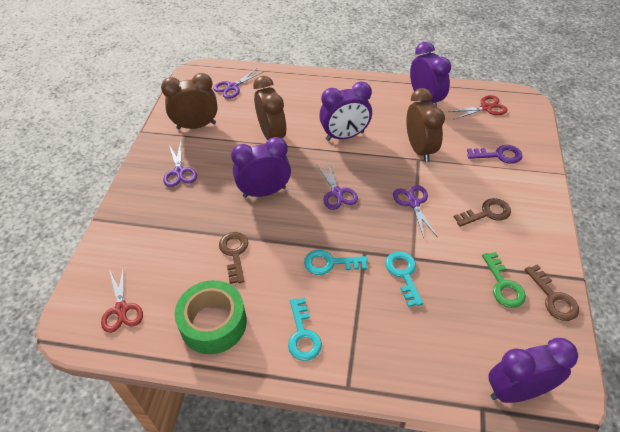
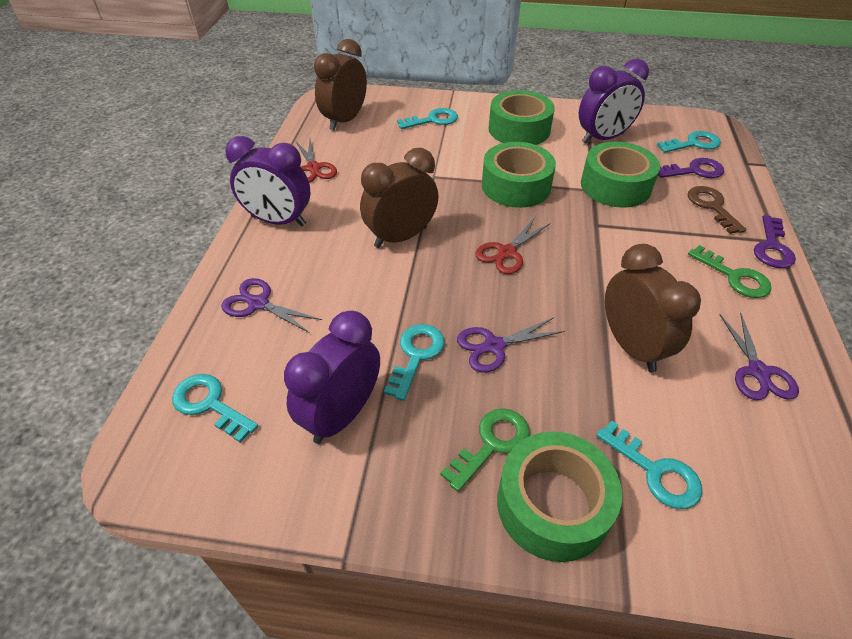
brown key: [219,232,248,284] [454,198,511,227] [525,264,579,321] = 3 -> [688,186,747,234] = 1
green key: [482,252,526,308] = 1 -> [440,408,530,492] [688,245,772,298] = 2
green tape: [174,280,247,354] = 1 -> [482,142,556,208] [489,90,555,145] [497,431,622,562] [581,142,660,208] = 4
purple clock: [231,137,291,198] [319,81,372,141] [410,42,451,107] [488,338,578,403] = 4 -> [225,136,310,226] [284,311,380,444] [579,59,649,144] = 3
purple key: [467,145,523,164] = 1 -> [658,158,724,178] [754,215,796,268] = 2
purple scissors: [163,141,197,187] [213,68,263,99] [316,162,358,210] [393,185,437,238] = 4 -> [221,278,322,333] [457,317,565,372] [719,313,799,400] = 3
turquoise key: [288,298,322,361] [304,250,368,275] [385,251,423,307] = 3 -> [172,374,258,443] [384,324,445,401] [397,108,458,129] [596,420,702,509] [657,131,721,153] = 5

